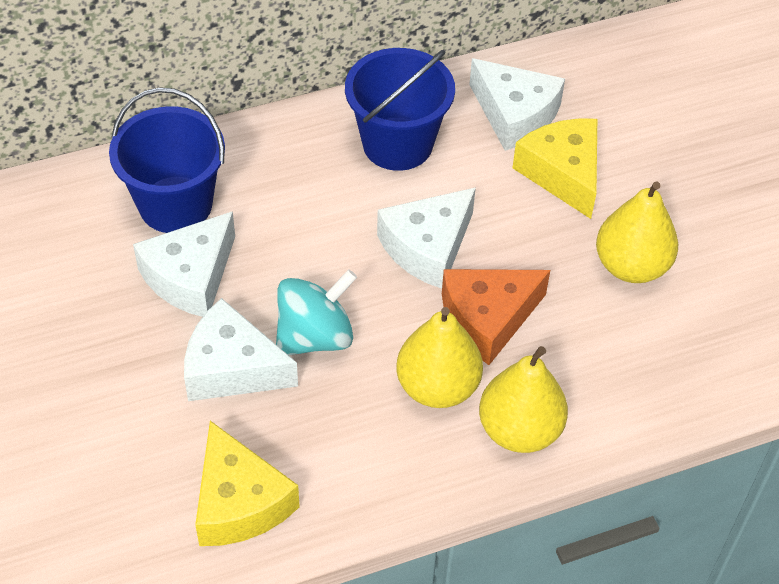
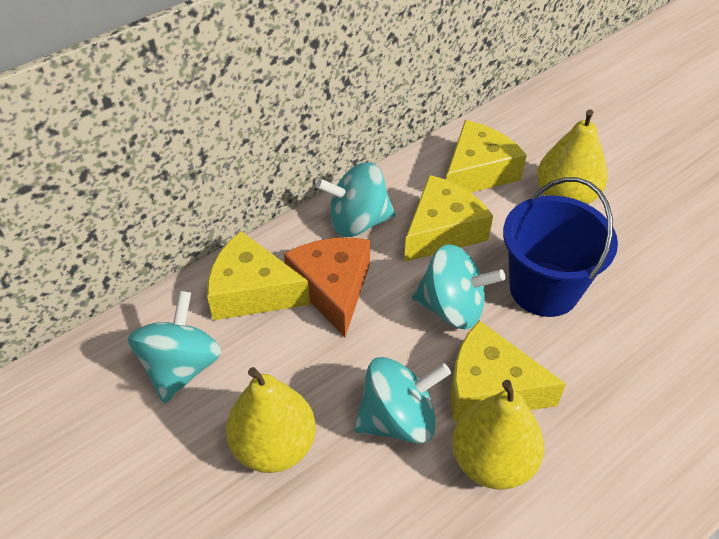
blue bucket: [109,87,225,233] [345,48,455,171] = 2 -> [503,177,618,317] = 1
turquoise spinning top: [276,269,357,355] = 1 -> [128,291,222,403] [316,162,395,237] [354,357,451,444] [412,244,505,330] = 4
white cheese: [133,211,235,317] [184,298,298,401] [377,187,476,289] [469,58,565,151] = 4 -> none = 0
yellow cheese: [195,421,300,546] [512,118,597,219] = 2 -> [207,231,310,320] [404,175,493,262] [446,120,527,193] [450,320,566,422] = 4

